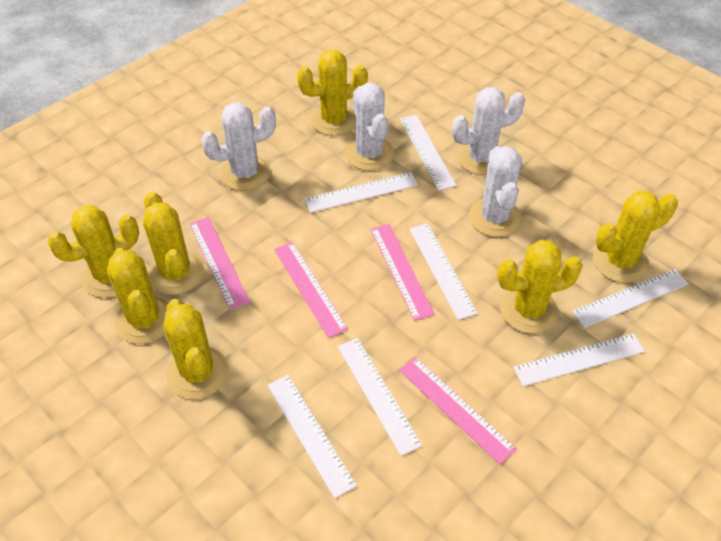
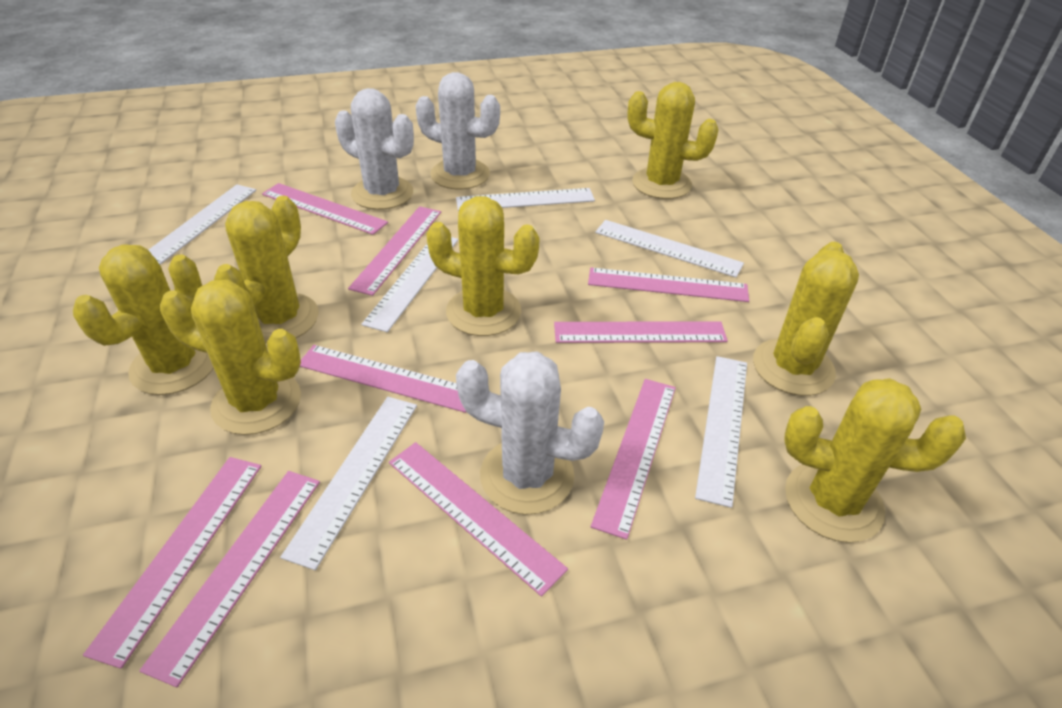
pink ruler: [189,217,250,310] [274,242,348,338] [371,224,435,321] [399,357,517,464] = 4 -> [83,457,262,669] [139,471,320,687] [262,183,388,235] [300,345,466,413] [348,206,441,296] [389,442,568,597] [554,321,728,343] [588,268,749,302] [591,379,676,540] = 9
white cactus: [201,102,276,191] [345,83,394,171] [452,87,525,175] [469,146,522,237] = 4 -> [335,88,414,210] [415,72,500,189] [456,352,604,515] = 3
white ruler: [267,375,357,498] [305,172,418,213] [337,338,422,456] [400,115,457,190] [409,223,478,320] [513,333,645,386] [572,269,689,328] = 7 -> [149,184,256,265] [280,397,417,570] [361,237,458,332] [456,188,595,211] [595,220,744,278] [695,356,747,508] = 6

